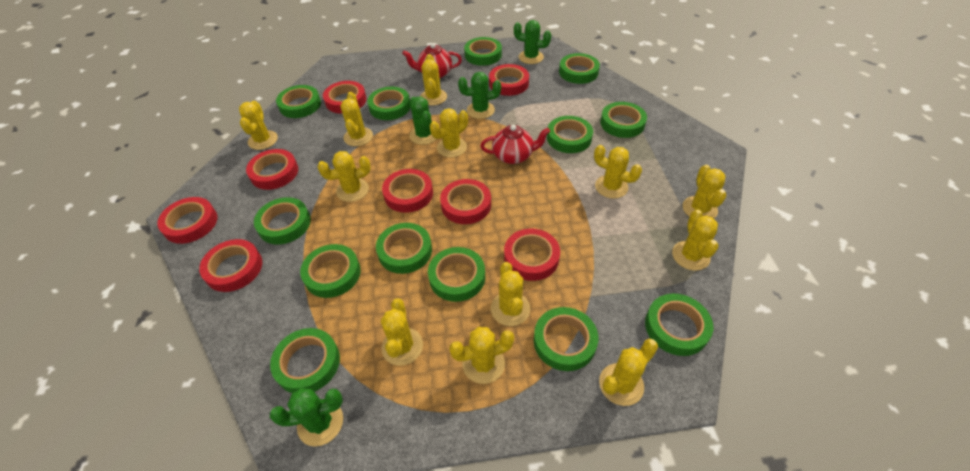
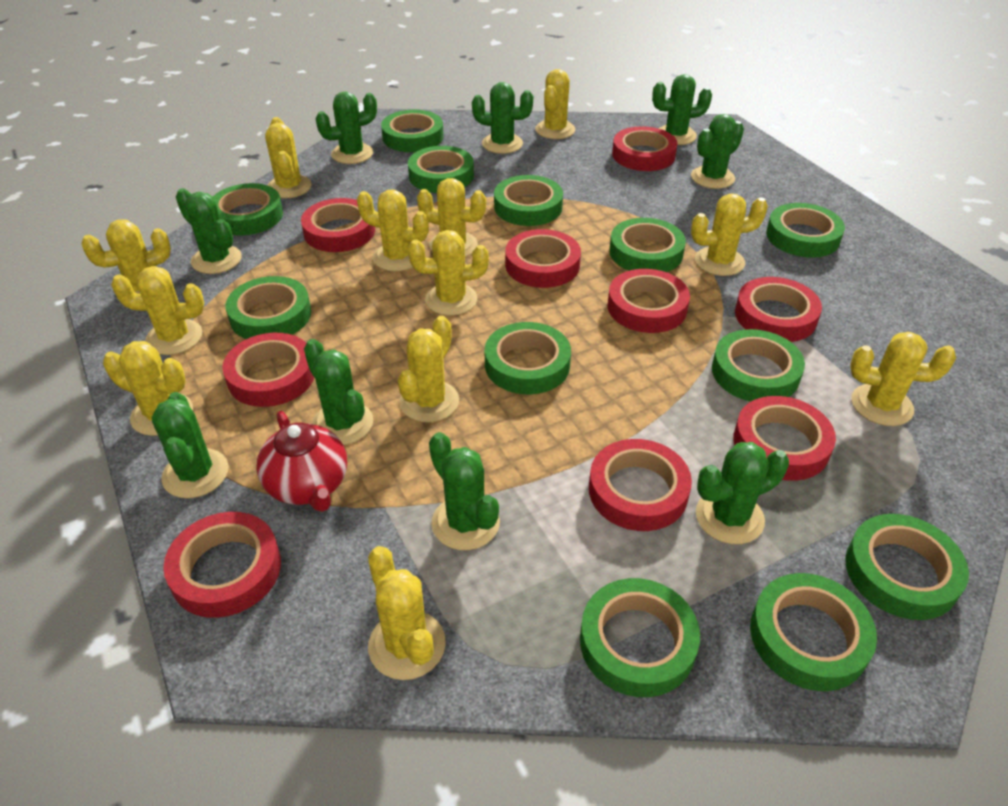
green cactus: [270,388,343,447] [409,97,436,145] [458,72,501,119] [514,20,551,64] = 4 -> [152,392,229,498] [176,188,242,274] [304,339,373,445] [316,92,377,164] [429,432,500,550] [472,82,533,154] [652,74,712,145] [691,114,744,189] [696,442,789,544] = 9
green tape: [254,197,311,245] [270,328,340,393] [276,85,321,118] [300,244,361,298] [367,87,411,120] [376,223,432,274] [428,247,485,302] [464,37,502,66] [534,307,598,371] [547,116,593,153] [559,53,600,84] [600,102,647,138] [645,294,713,356] = 13 -> [213,183,283,235] [225,276,311,339] [381,110,444,152] [408,146,474,193] [485,322,571,394] [494,175,563,226] [580,578,700,697] [609,218,686,272] [712,329,805,401] [750,573,877,691] [766,203,845,258] [845,514,969,620] = 12
red tape: [157,197,217,244] [199,239,262,292] [246,149,298,190] [323,81,366,114] [382,169,433,213] [440,179,491,224] [489,64,529,96] [504,229,560,281] = 8 -> [163,512,281,618] [222,333,314,407] [301,198,375,252] [505,229,581,288] [589,439,692,531] [607,269,690,333] [612,126,678,171] [733,396,836,481] [735,277,822,342] = 9
red teapot: [402,43,462,78] [480,125,550,164] = 2 -> [256,411,347,512] = 1

